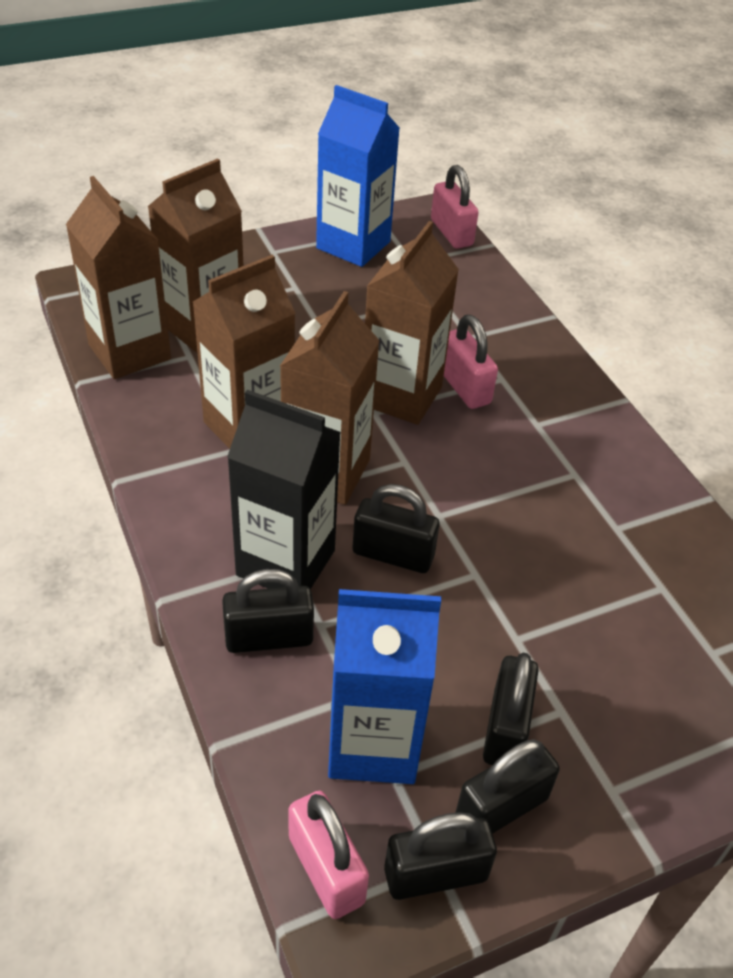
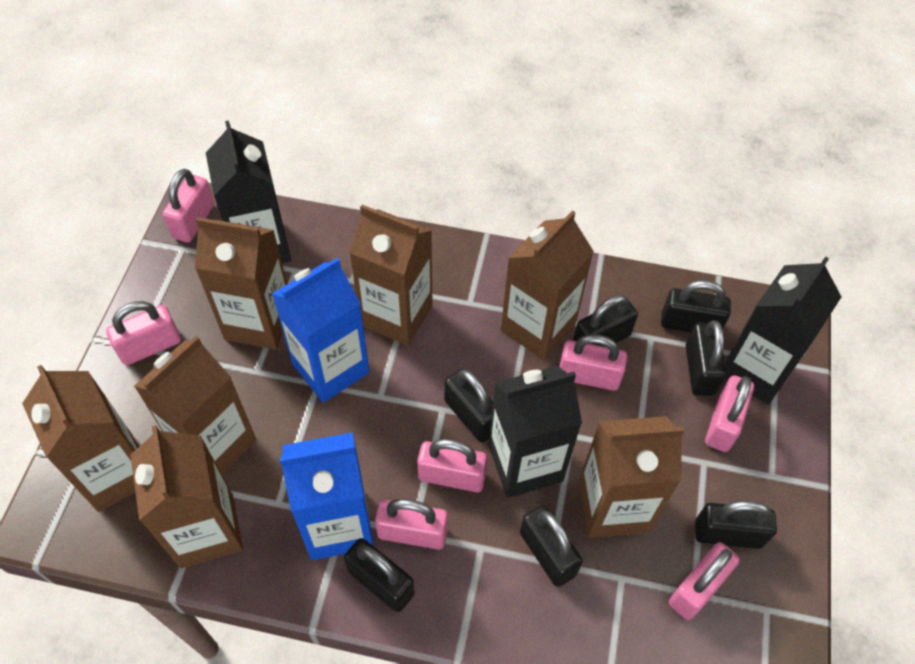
black carton: [227,390,341,589] = 1 -> [206,120,291,263] [488,366,582,498] [725,256,841,405] = 3
black padlock: [222,569,314,653] [352,484,440,573] [384,812,497,900] [455,739,560,834] [483,653,539,765] = 5 -> [344,538,415,612] [444,369,493,443] [520,505,583,587] [573,295,638,347] [661,280,731,333] [686,320,726,396] [695,501,777,549] = 7
brown carton: [66,176,171,379] [147,158,243,353] [193,255,296,449] [280,291,380,505] [365,221,459,425] = 5 -> [22,365,138,512] [130,425,243,568] [134,336,256,475] [195,217,287,350] [349,205,432,346] [501,210,594,360] [579,416,684,538] = 7
pink padlock: [288,791,369,919] [431,165,479,249] [444,315,498,409] = 3 -> [106,301,181,365] [163,169,214,243] [375,499,448,550] [417,439,488,492] [559,334,627,390] [669,542,740,620] [705,375,754,452] = 7

